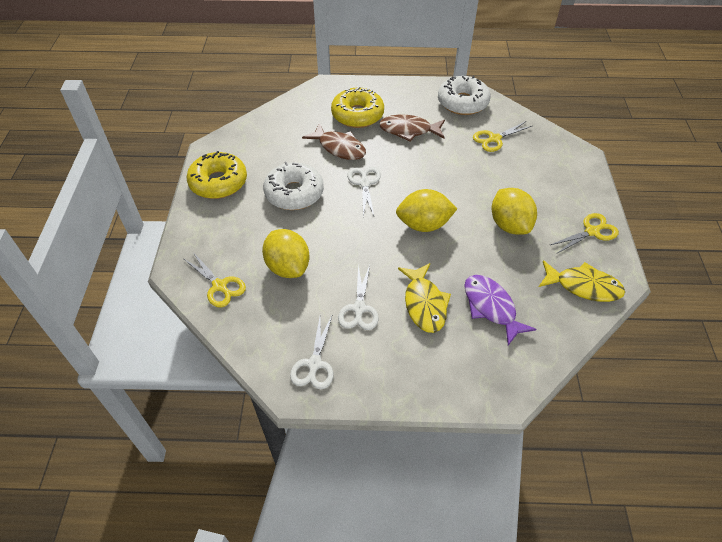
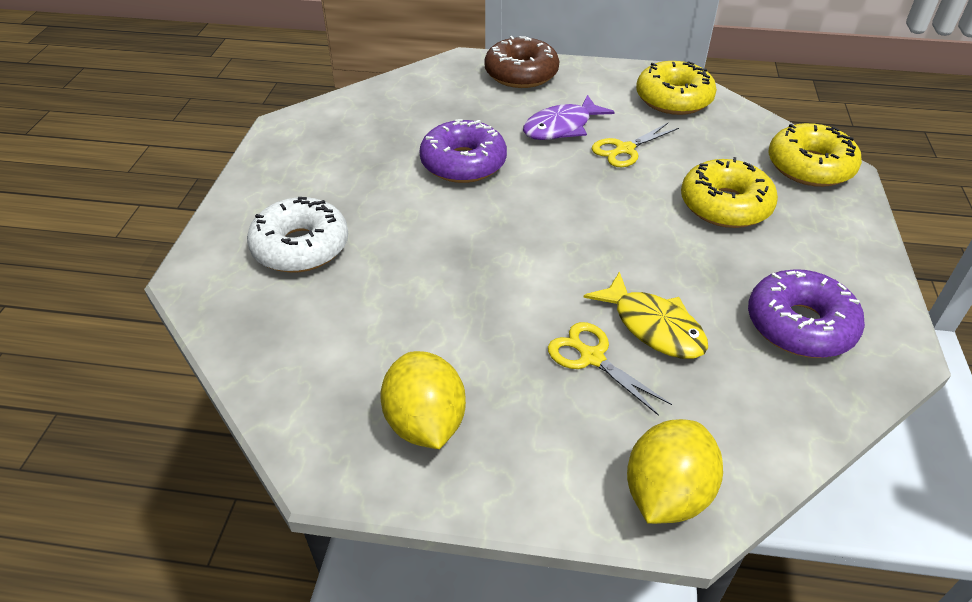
brown donut: none = 0 -> [484,36,559,88] = 1
brown fish: [302,123,366,160] [379,115,445,142] = 2 -> none = 0
purple donut: none = 0 -> [419,119,507,183] [748,269,865,358] = 2
white donut: [263,162,324,210] [438,76,491,115] = 2 -> [247,197,348,273] = 1
white scissors: [290,314,333,389] [338,264,379,330] [347,167,381,217] = 3 -> none = 0
yellow donut: [186,151,247,199] [331,86,384,128] = 2 -> [636,61,717,115] [681,157,778,228] [768,123,862,187] = 3
yellow fish: [398,263,451,333] [539,260,625,302] = 2 -> [583,271,708,359] = 1
yellow lemon: [262,229,310,278] [396,189,457,232] [492,188,537,235] = 3 -> [380,351,466,449] [627,419,723,524] = 2
yellow scissors: [184,252,246,307] [473,121,532,152] [550,213,619,253] = 3 -> [548,322,672,416] [592,123,679,167] = 2

